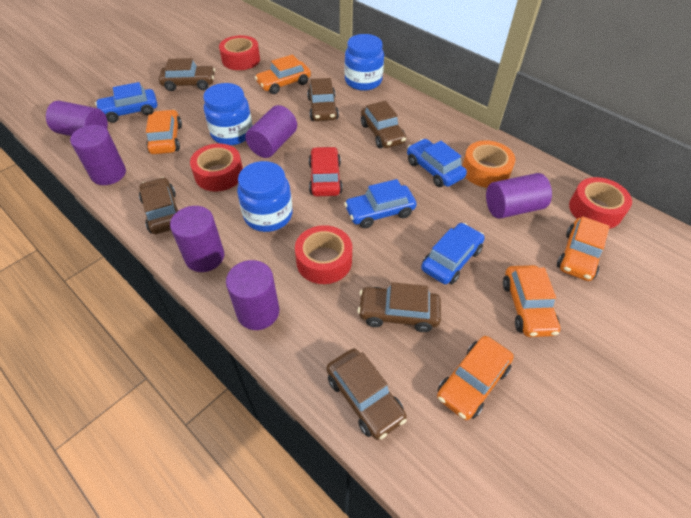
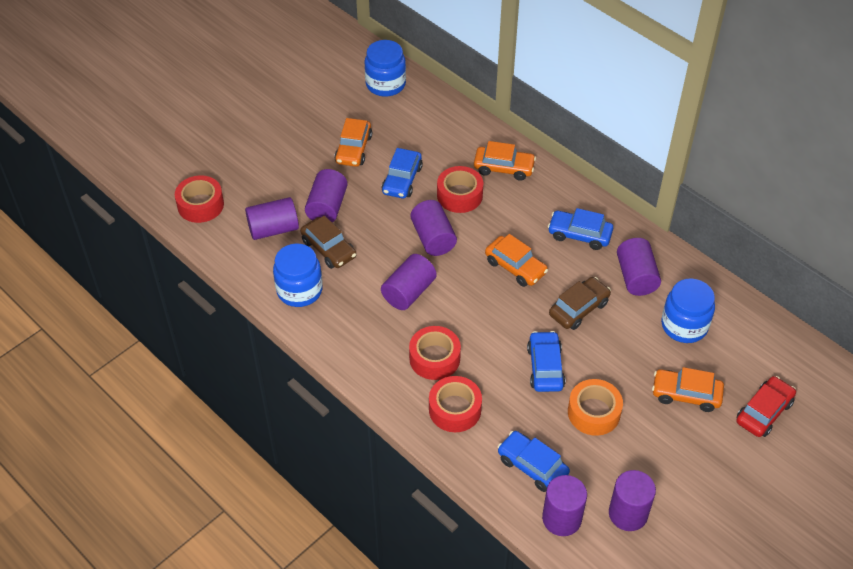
brown car: [139,177,179,234] [159,58,215,91] [307,78,339,121] [327,348,407,440] [358,282,441,332] [361,101,407,148] = 6 -> [300,216,357,269] [549,277,611,330] = 2
orange car: [146,110,182,154] [255,54,311,94] [437,336,514,420] [503,265,560,337] [557,216,610,281] = 5 -> [334,118,372,167] [474,141,536,181] [485,234,548,287] [652,367,724,412] = 4
purple cylinder: [46,101,108,136] [70,125,126,185] [170,206,224,272] [226,260,279,330] [245,105,297,158] [486,173,552,219] = 6 -> [245,197,299,240] [305,169,348,222] [381,254,437,310] [411,200,457,256] [542,475,587,536] [609,470,656,531] [617,238,661,296] = 7

